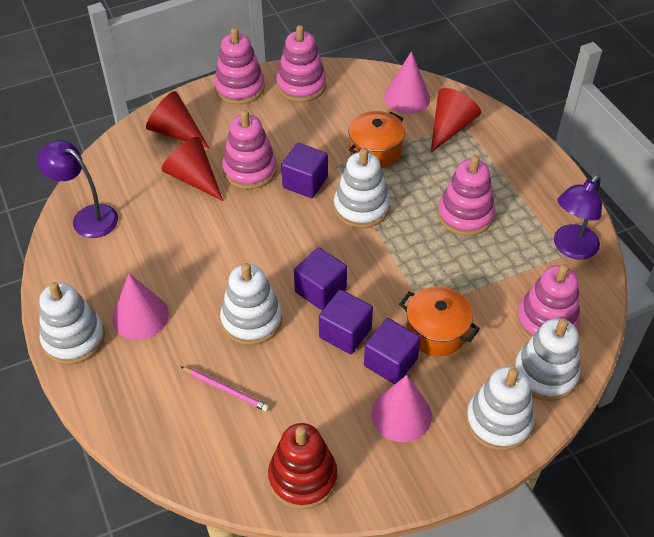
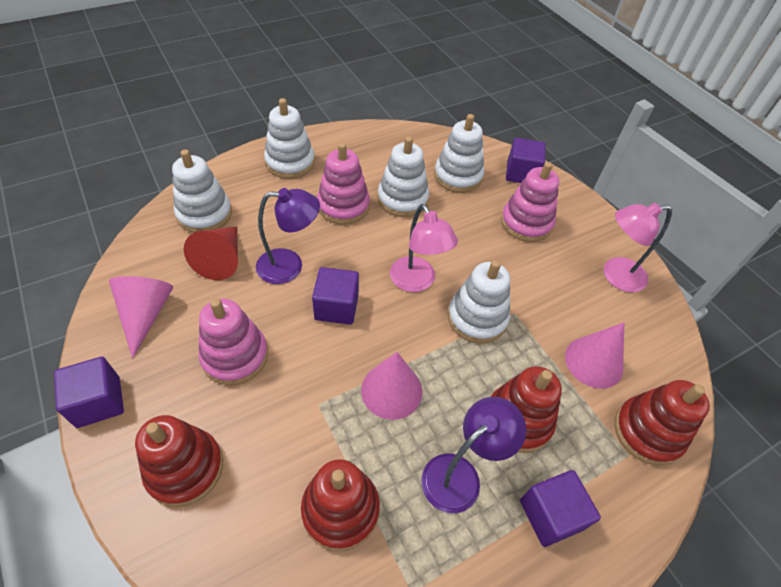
orange pot: [348,111,405,168] [399,286,480,356] = 2 -> none = 0
pink lamp: none = 0 -> [390,204,458,292] [604,203,672,292] = 2
pink pencil: [180,366,269,412] = 1 -> none = 0
pink stacking toy: [214,28,265,104] [222,110,277,189] [276,25,326,102] [438,155,495,236] [516,264,580,339] = 5 -> [198,299,268,385] [317,143,370,225] [501,162,559,242] = 3
red cone: [146,91,209,148] [162,137,223,201] [431,88,481,153] = 3 -> [184,227,238,280] = 1
red stacking toy: [268,423,337,509] = 1 -> [135,415,223,507] [301,459,380,551] [491,366,562,453] [614,380,710,466] = 4

